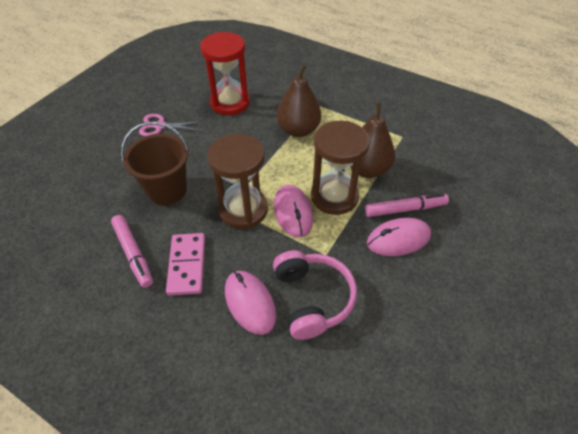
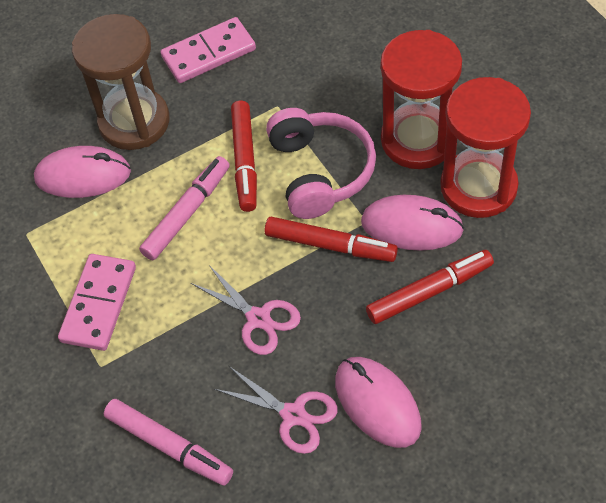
brown bucket: [121,122,189,205] = 1 -> none = 0
brown hourglass: [207,134,268,229] [311,121,370,215] = 2 -> [72,14,170,150] = 1
brown pear: [277,64,321,137] [350,102,395,178] = 2 -> none = 0
pink domino: [166,233,205,296] = 1 -> [58,254,136,351] [161,17,256,83] = 2
pink scissors: [139,114,201,136] = 1 -> [191,265,301,355] [214,366,338,454] = 2
red hourglass: [200,32,250,115] = 1 -> [380,30,462,169] [440,77,531,218] = 2
red marker: none = 0 -> [231,101,257,212] [265,217,398,262] [366,250,494,324] = 3

